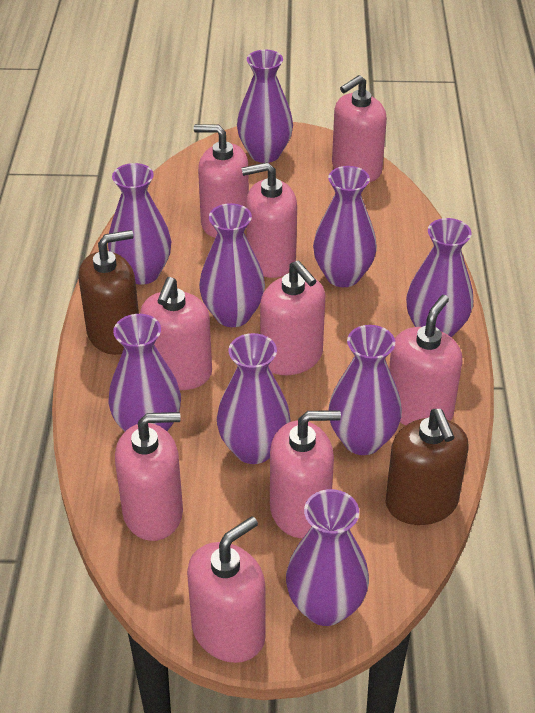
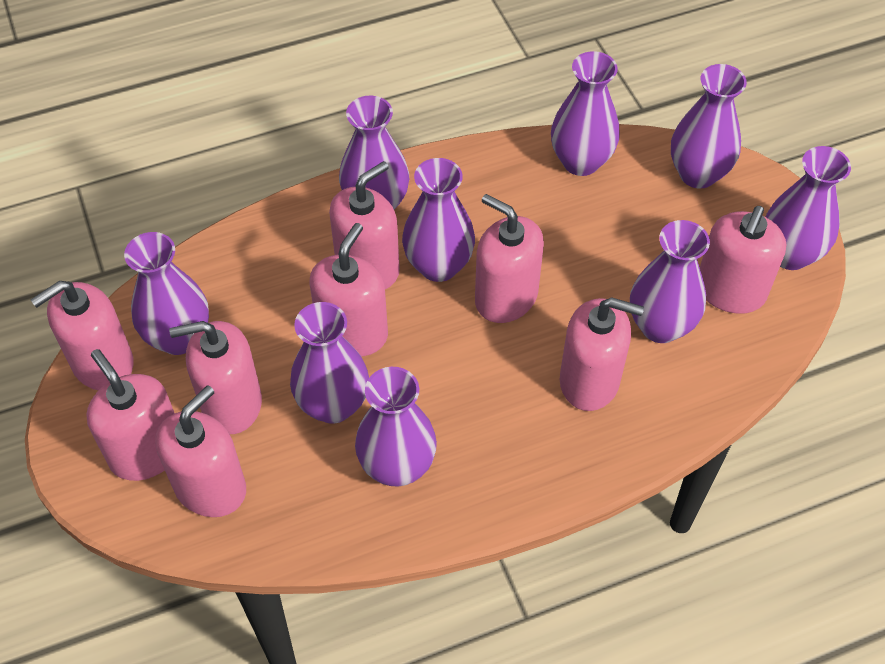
brown soap dispenser: [78,230,139,355] [386,409,468,525] = 2 -> none = 0

